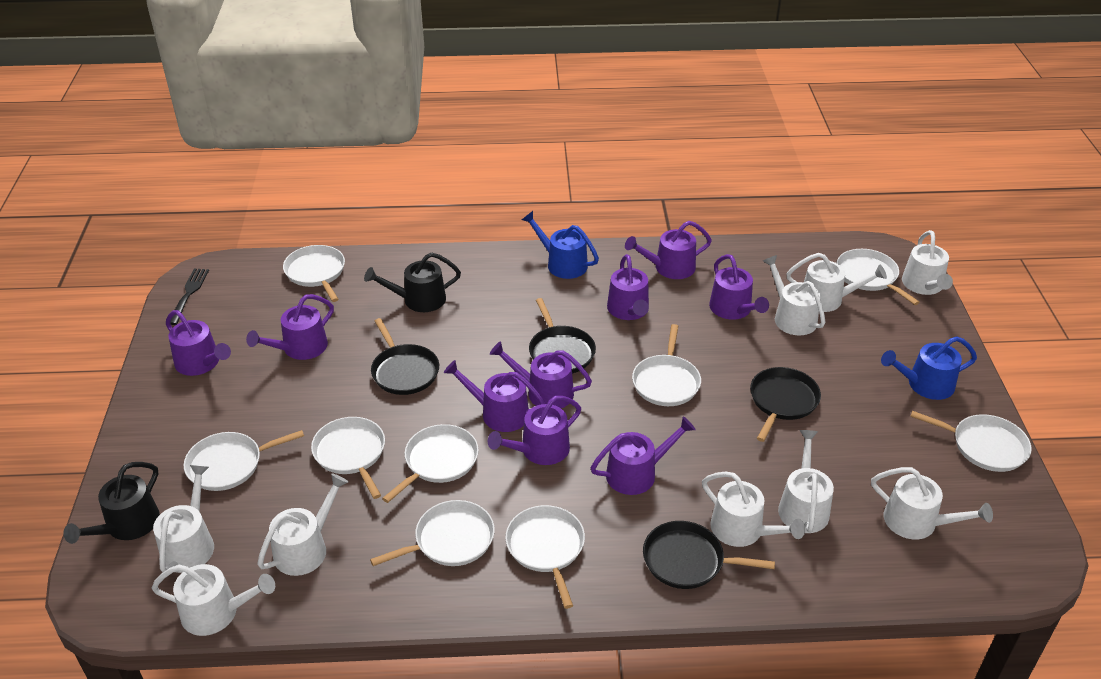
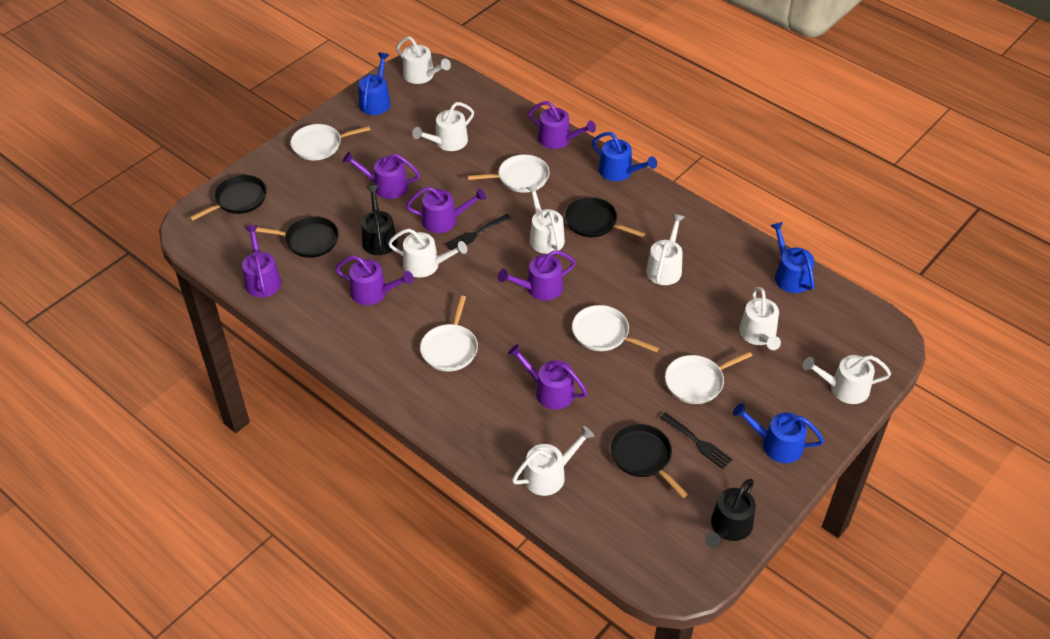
black fork: [170,269,209,325] = 1 -> [445,214,511,250] [660,412,733,469] = 2
blue watering can: [522,211,599,279] [881,336,977,400] = 2 -> [358,53,391,115] [592,132,657,181] [733,403,824,463] [770,222,814,293] = 4
purple watering can: [166,310,231,376] [246,294,334,360] [444,360,545,432] [488,396,581,465] [490,341,592,408] [591,416,696,495] [607,254,649,320] [625,221,712,279] [709,254,769,320] = 9 -> [242,225,281,297] [335,255,414,305] [343,152,420,199] [406,187,486,233] [498,250,576,301] [508,344,587,409] [529,101,596,149] = 7
white pan: [184,430,304,491] [283,245,345,302] [311,417,385,499] [370,500,495,566] [382,424,479,503] [505,505,585,609] [632,324,701,406] [837,249,920,305] [910,411,1032,472] = 9 -> [290,124,370,160] [420,296,478,371] [467,155,550,193] [572,305,659,353] [665,351,752,404] = 5
white watering can: [152,564,275,636] [153,465,214,573] [257,474,348,576] [702,472,805,547] [763,255,826,336] [778,430,834,533] [786,253,887,312] [871,467,993,539] [902,230,953,295] = 9 -> [388,229,467,278] [396,37,451,84] [412,102,474,151] [512,426,595,496] [526,184,565,254] [646,214,685,285] [739,287,781,350] [803,355,891,404] = 8

